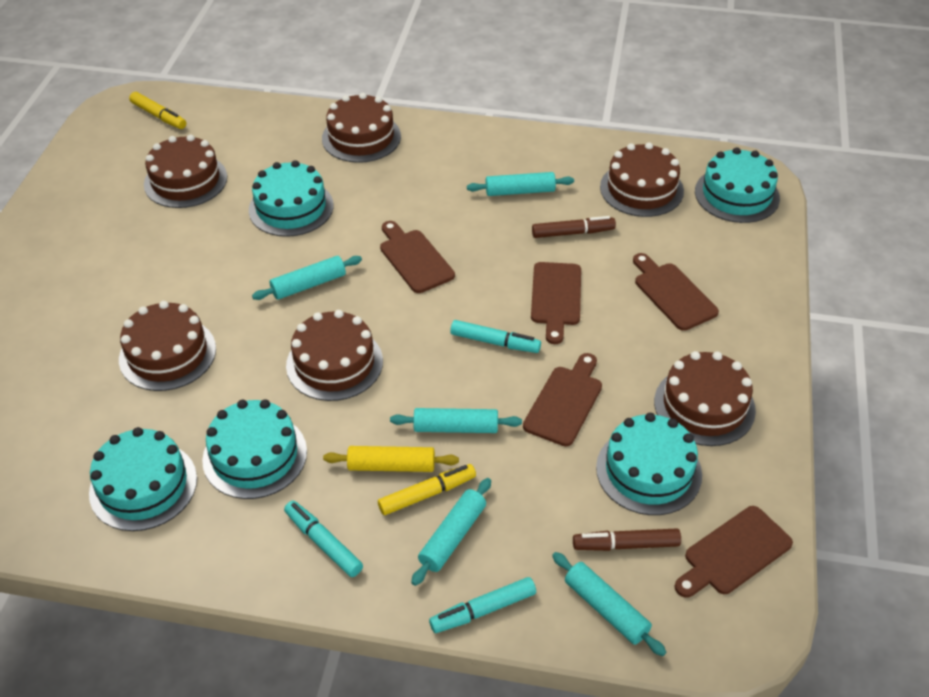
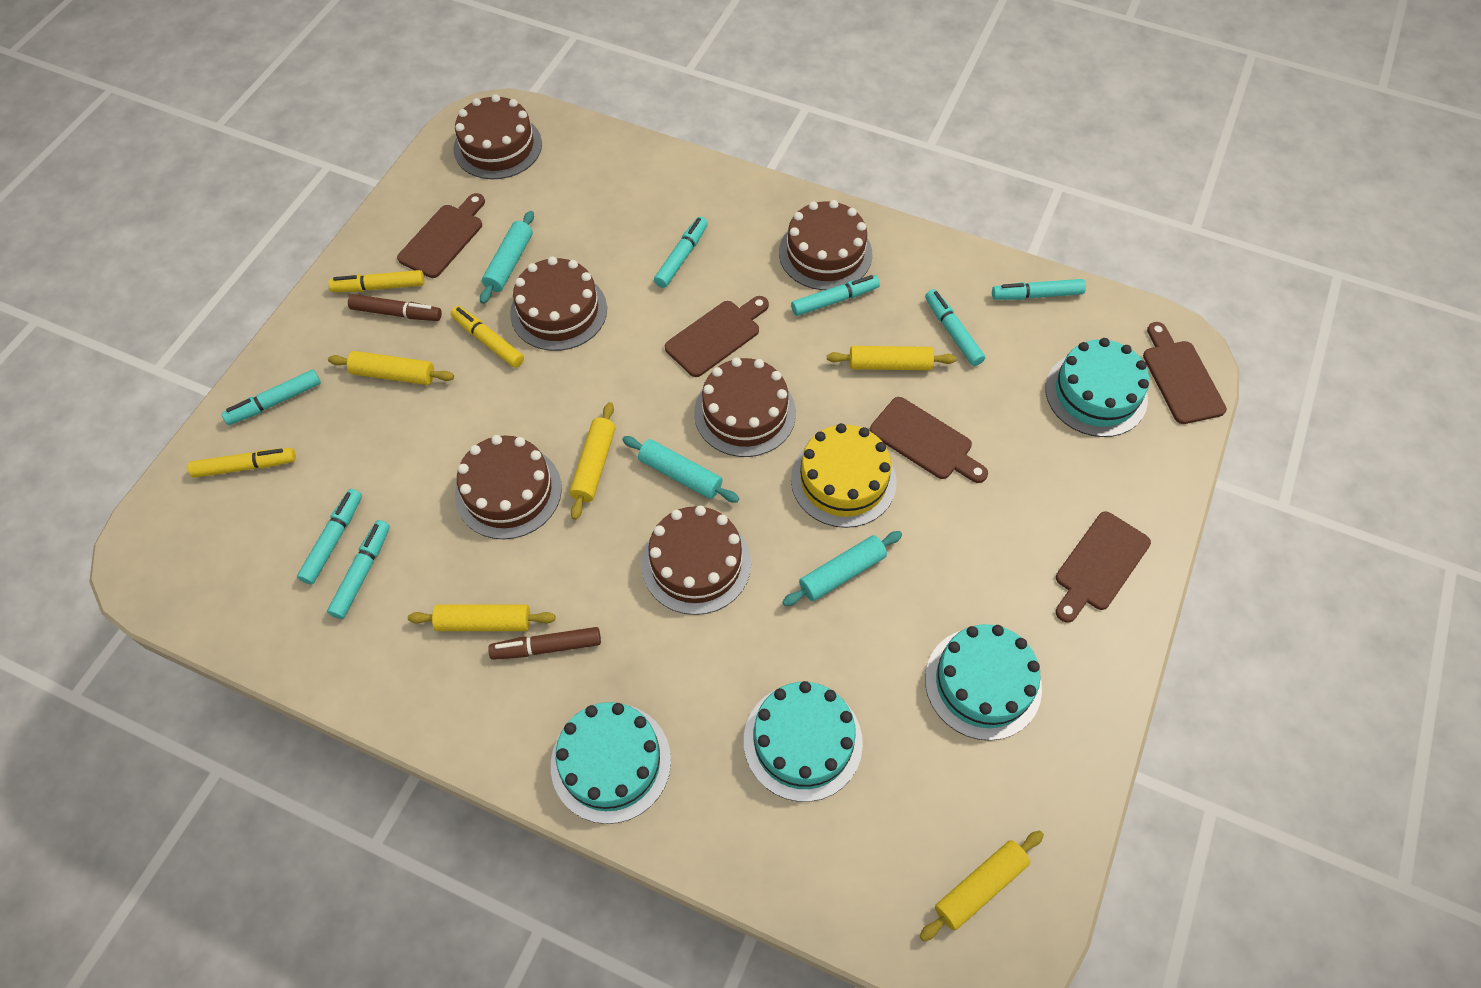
turquoise cake: [89,427,197,531] [202,399,307,499] [249,160,333,237] [596,413,702,515] [695,147,780,223] = 5 -> [551,702,671,824] [744,681,863,802] [925,624,1042,741] [1045,338,1149,437] = 4
turquoise marker: [284,501,363,577] [429,577,536,633] [450,320,541,353] = 3 -> [222,370,321,425] [297,489,362,584] [327,520,390,619] [654,217,708,288] [791,275,880,316] [925,289,985,366] [992,279,1086,300] = 7
turquoise rolling pin: [252,256,362,300] [390,408,522,433] [411,478,491,586] [467,172,574,196] [552,552,666,656] = 5 -> [480,211,534,304] [622,436,739,503] [782,531,902,606] = 3
yellow cake: none = 0 -> [791,423,897,528] = 1
yellow marker: [129,92,186,129] [378,464,476,515] = 2 -> [188,448,296,478] [328,270,424,292] [451,306,524,368] = 3
yellow rolling pin: [323,446,459,472] = 1 -> [328,351,454,385] [408,604,555,631] [569,402,616,520] [827,346,956,370] [920,830,1044,941] = 5

